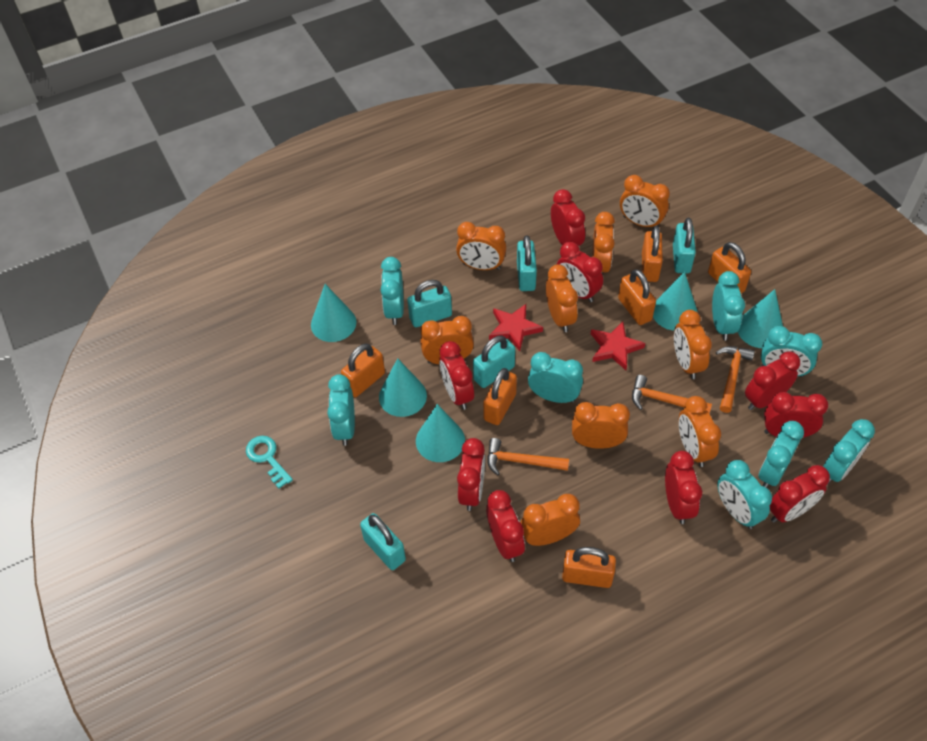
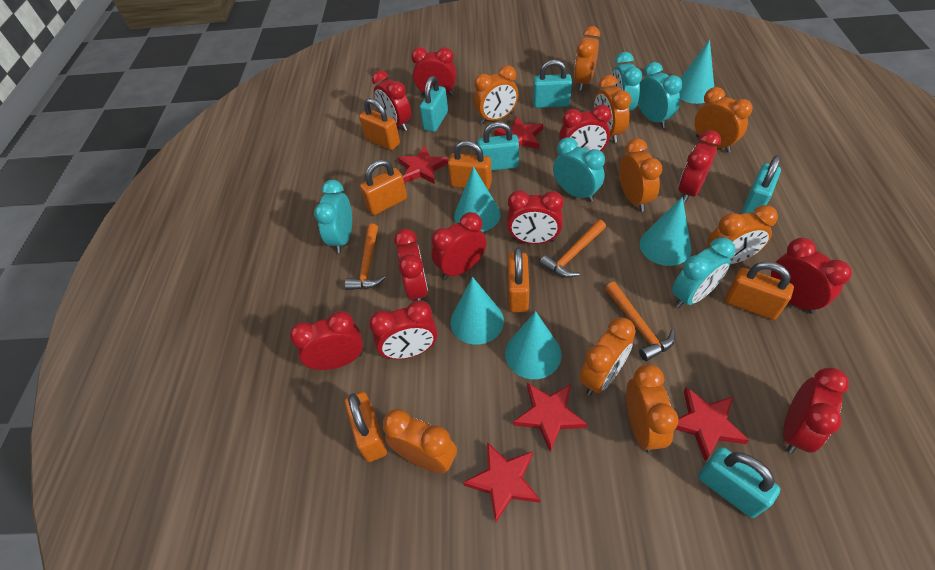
red clock: [439,341,474,410] [457,438,485,511] [486,490,525,562] [551,189,585,246] [557,242,603,302] [665,451,702,524] [745,351,800,410] [764,392,828,438] [770,465,830,523] = 9 -> [290,311,363,370] [369,300,438,359] [372,70,411,131] [394,229,428,301] [411,47,457,96] [431,212,487,279] [507,190,564,244] [559,105,611,151] [679,130,721,203] [771,238,852,314] [783,367,849,453] = 11
red star: [489,304,543,351] [591,321,645,370] = 2 -> [398,146,448,184] [463,442,540,522] [495,116,543,149] [513,383,588,452] [675,387,749,461] = 5
turquoise clock: [327,374,355,446] [381,257,404,325] [528,352,583,403] [712,271,745,341] [717,460,772,529] [758,421,804,488] [761,326,822,377] [823,419,875,484] = 8 -> [314,180,352,253] [553,137,605,202] [611,52,642,111] [638,62,682,128] [672,237,735,308] = 5
turquoise key: [246,436,293,489] = 1 -> none = 0

